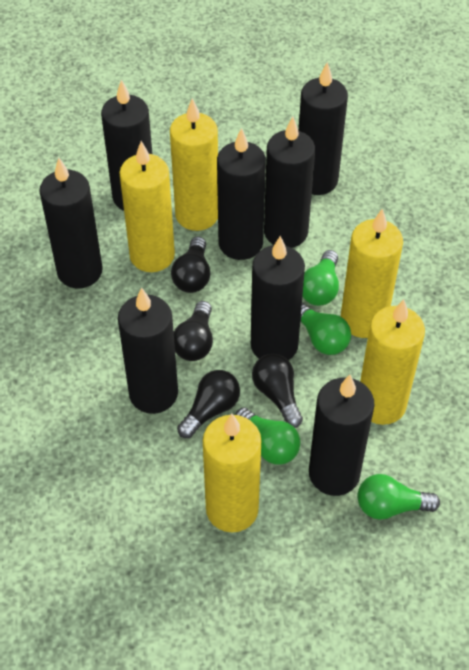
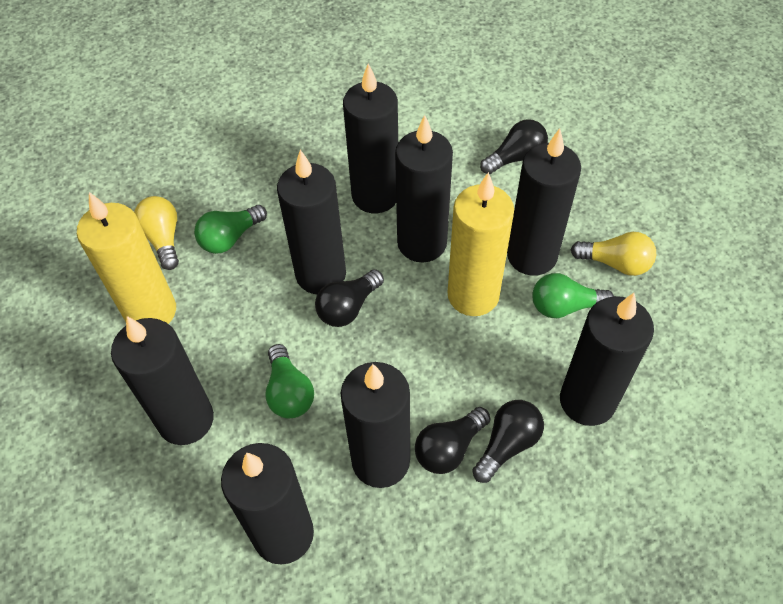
green light bulb: [235,407,301,465] [300,302,351,355] [302,250,339,306] [357,474,440,520] = 4 -> [194,205,267,254] [265,344,314,418] [532,273,614,318] = 3
yellow candle: [119,141,175,272] [170,98,218,231] [203,414,261,533] [341,209,403,338] [360,299,425,425] = 5 -> [77,192,176,324] [448,172,514,316] = 2
yellow light bulb: none = 0 -> [134,196,179,270] [571,232,656,276] = 2

